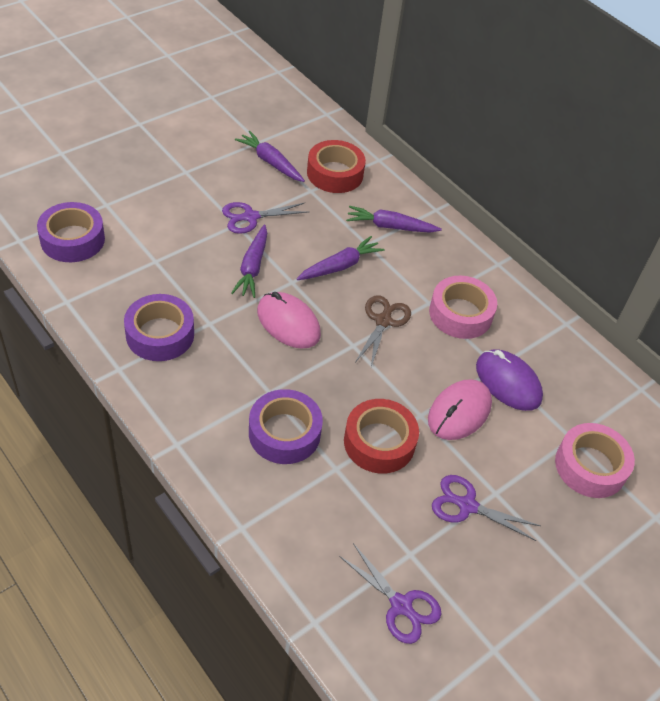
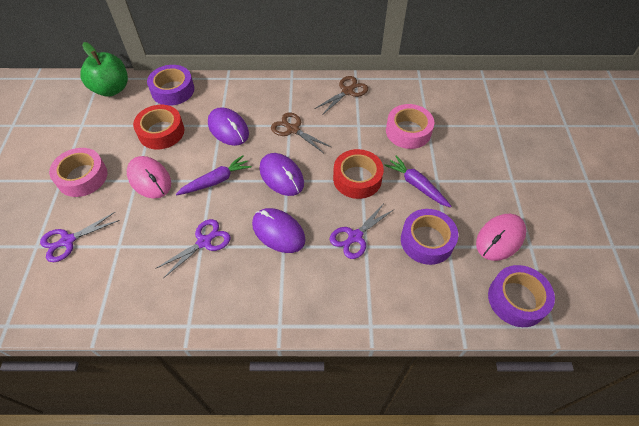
brown scissors: [355,296,411,367] = 1 -> [271,112,331,153] [314,76,368,115] = 2
green apple: none = 0 -> [80,42,128,97] = 1
purple carrot: [231,224,267,298] [235,131,305,182] [297,236,385,280] [346,206,442,233] = 4 -> [176,155,251,195] [384,156,451,207] = 2
purple mouse: [476,349,543,411] = 1 -> [208,107,249,146] [252,208,306,253] [260,153,304,196] = 3

